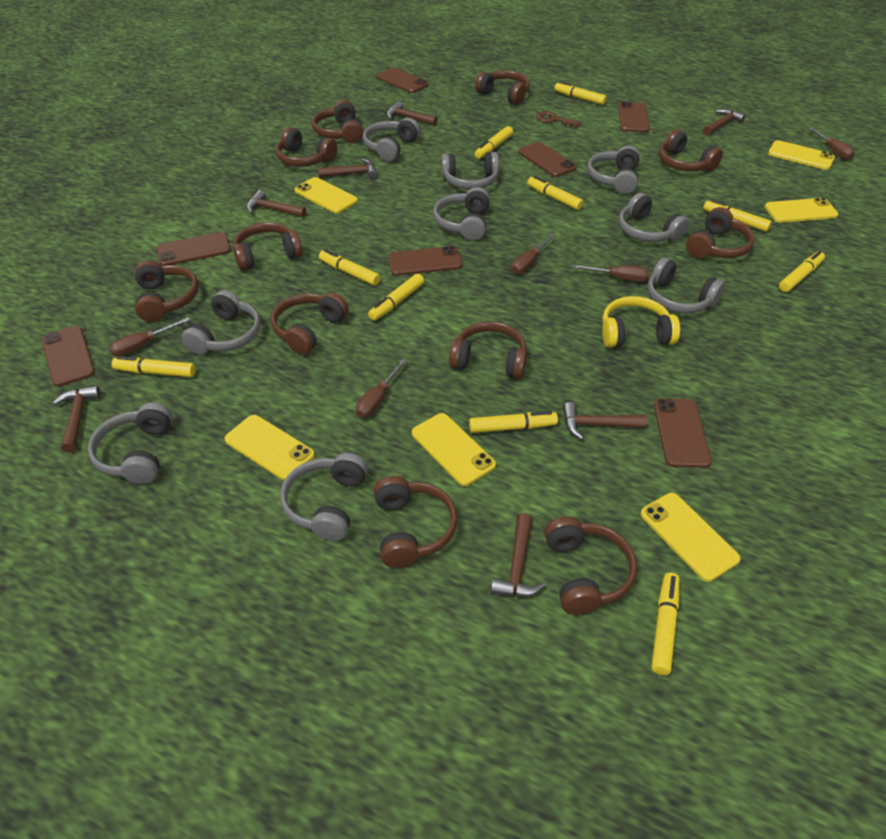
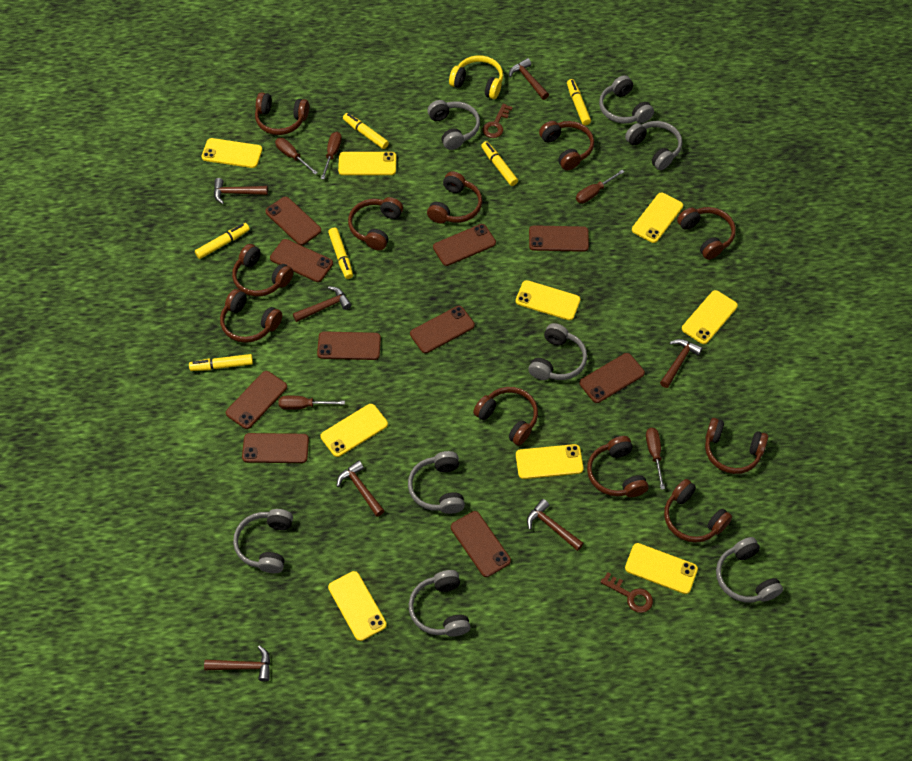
brown key: [536,111,581,128] = 1 -> [482,104,512,138] [600,572,653,613] = 2
brown phone: [41,326,95,387] [156,232,231,266] [376,68,429,93] [388,246,462,276] [518,142,577,177] [618,101,649,132] [654,399,712,468] = 7 -> [226,371,287,429] [242,433,309,463] [265,196,321,245] [270,239,333,282] [317,331,381,360] [410,306,475,353] [433,224,496,266] [451,511,511,577] [529,225,589,252] [579,353,645,403] = 10
grey headphones: [88,402,173,484] [181,290,261,355] [280,453,368,541] [363,118,420,161] [433,187,490,241] [441,152,499,189] [587,146,640,194] [619,193,689,242] [648,258,725,313] = 9 -> [233,509,293,573] [408,451,465,514] [409,570,470,637] [427,100,480,150] [528,323,587,380] [599,75,654,123] [625,121,682,170] [716,537,783,602] = 8
yellow marker: [112,356,196,377] [319,249,380,286] [368,274,424,321] [469,411,558,433] [474,126,513,159] [527,176,584,210] [554,81,607,105] [651,573,679,675] [703,199,772,232] [779,251,825,292] = 10 -> [189,354,253,371] [195,223,250,259] [328,228,353,279] [343,113,389,149] [481,141,518,186] [567,79,591,125] = 6
yellow phone: [225,415,315,480] [295,177,358,213] [412,413,496,486] [640,493,741,582] [765,197,838,223] [768,140,835,170] = 6 -> [202,138,262,168] [321,404,388,457] [328,571,387,641] [338,152,396,175] [516,280,580,320] [516,444,584,479] [625,543,698,594] [632,193,683,243] [682,290,738,344] = 9

